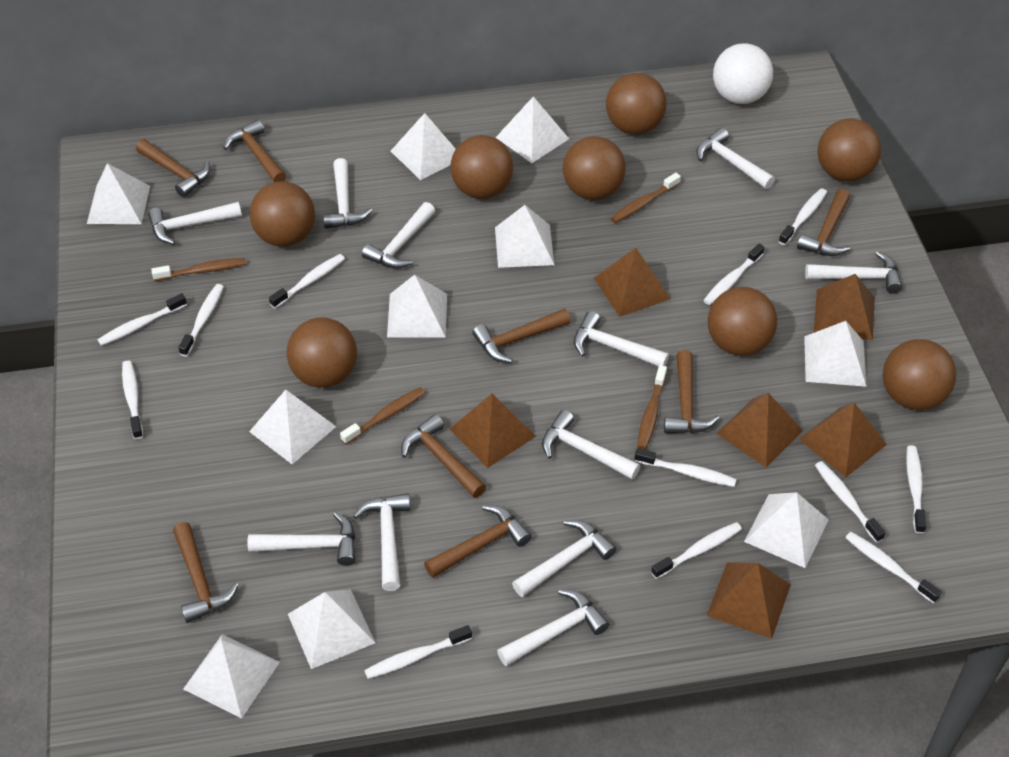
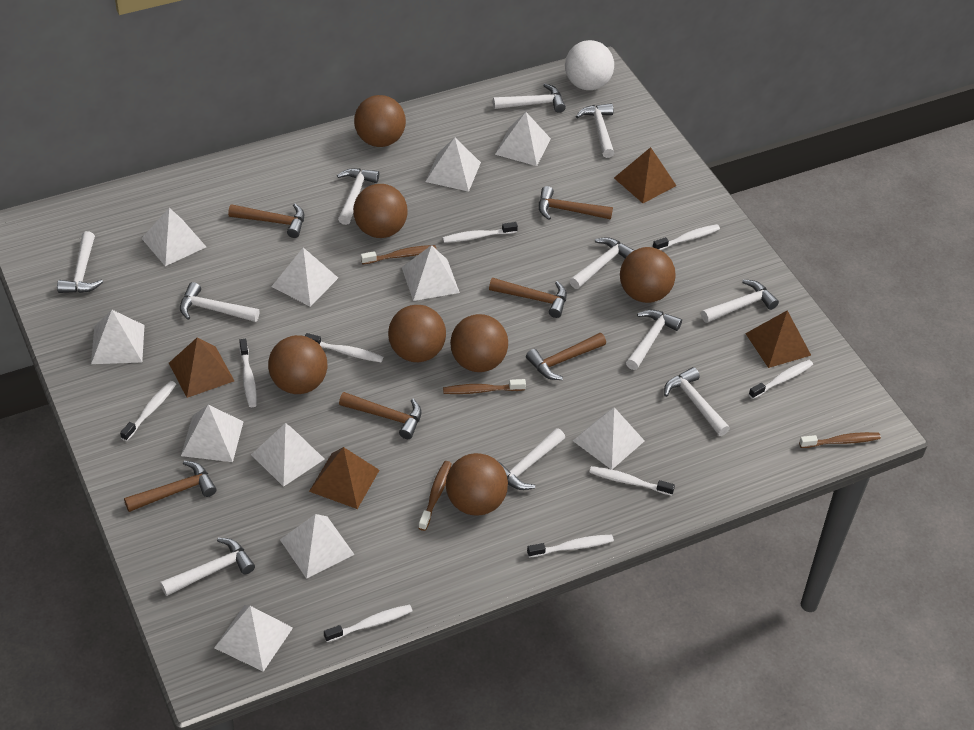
brown ball: [250,181,315,247] [286,317,357,388] [450,135,514,199] [563,136,626,200] [606,73,667,134] [708,287,777,356] [817,118,882,182] [883,339,956,410] = 8 -> [268,335,327,394] [353,184,408,238] [354,95,406,147] [388,305,446,362] [446,453,508,516] [450,314,508,372] [620,247,676,303] = 7
brown hammer: [136,139,210,197] [173,522,239,623] [223,120,286,182] [401,414,486,498] [424,505,532,578] [472,309,571,363] [664,350,719,434] [797,188,851,256] = 8 -> [124,461,217,512] [228,204,304,238] [339,392,422,439] [489,278,567,318] [526,333,606,380] [539,186,613,220] = 6
brown pyramid: [450,393,536,468] [594,248,670,317] [707,562,791,639] [716,393,803,468] [799,403,887,478] [814,274,875,340] = 6 -> [169,337,234,398] [309,447,379,509] [614,147,677,203] [745,310,811,368] = 4
white pyramid: [87,163,150,224] [183,634,280,719] [249,390,336,464] [288,589,375,669] [387,275,447,338] [391,113,456,180] [495,205,554,268] [496,97,569,163] [744,492,829,568] [804,321,866,387] = 10 -> [91,310,145,364] [141,208,206,266] [181,405,243,462] [214,605,293,672] [251,423,324,487] [271,248,338,307] [280,514,355,579] [402,245,460,301] [425,137,481,192] [495,112,551,166] [573,407,645,470] = 11
white toothbrush: [97,293,187,346] [122,361,143,439] [178,284,224,357] [269,254,345,308] [364,625,472,679] [635,448,736,487] [651,522,742,579] [703,244,765,305] [778,188,827,245] [815,461,886,543] [845,532,941,604] [906,445,927,534] = 12 -> [120,381,176,441] [239,339,257,407] [305,333,383,362] [324,604,412,642] [442,222,518,243] [527,535,614,558] [589,466,675,496] [653,224,720,250] [749,360,813,399] = 9

